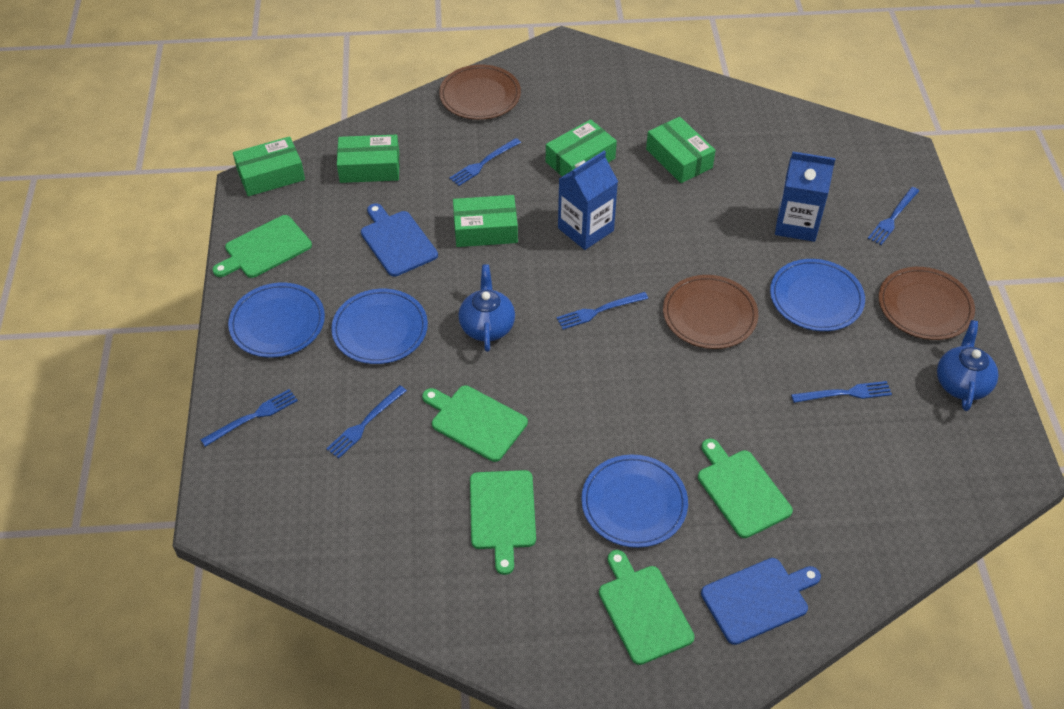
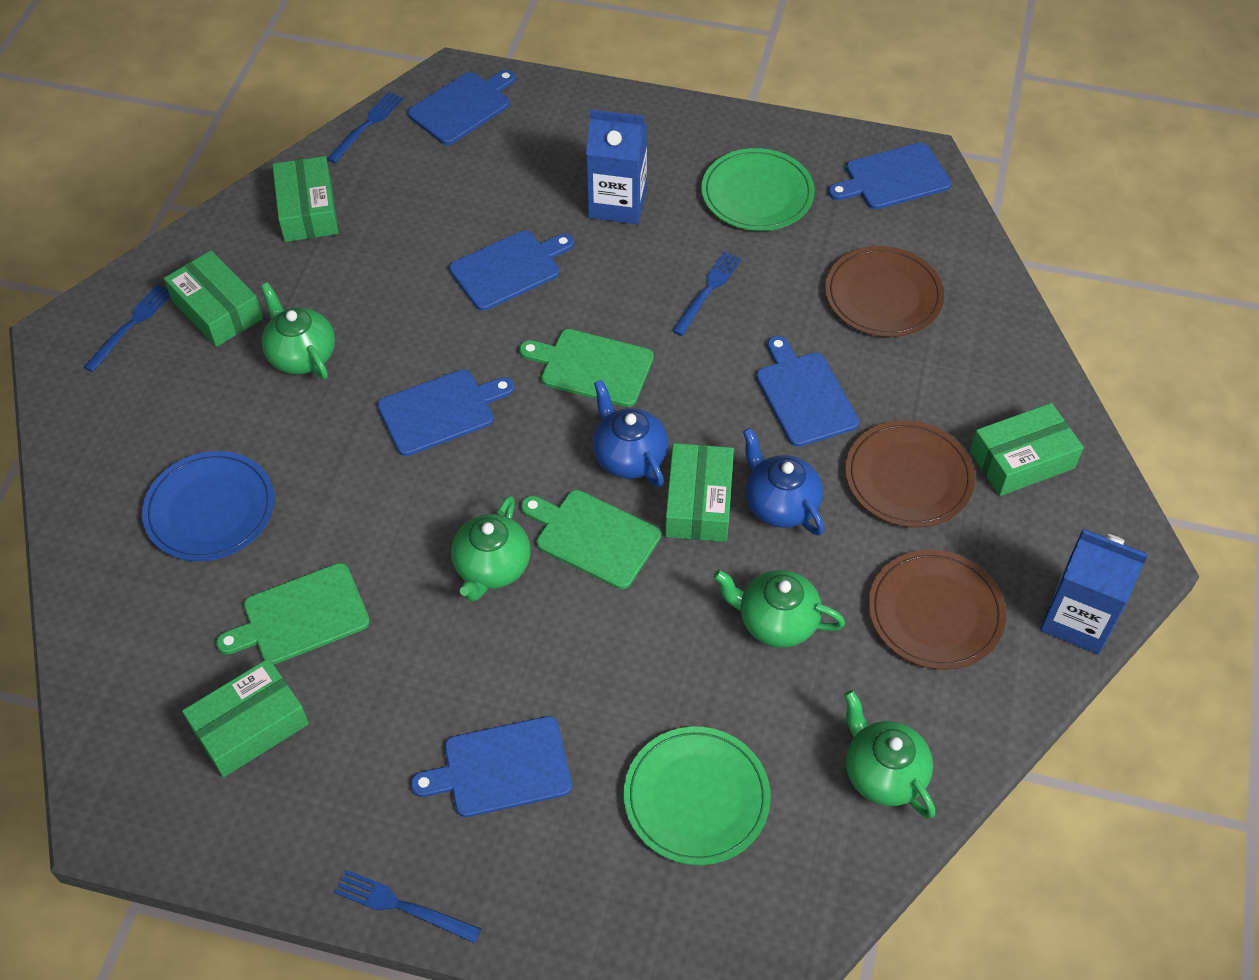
blue cutting board: [361,203,438,277] [701,558,821,645] = 2 -> [377,369,514,456] [408,70,516,145] [411,716,572,817] [449,230,574,311] [756,336,859,447] [828,143,952,209] = 6
blue fork: [201,389,298,447] [326,385,407,459] [449,138,521,186] [557,292,648,330] [791,381,892,403] [868,187,919,245] = 6 -> [84,284,170,372] [327,92,403,163] [335,870,481,943] [672,251,742,336] = 4
blue plate: [228,283,325,358] [331,289,428,364] [581,455,688,548] [770,259,865,331] = 4 -> [142,451,275,561] = 1
green cutting board: [212,215,312,278] [422,385,528,462] [470,470,536,575] [599,550,695,665] [698,438,793,538] = 5 -> [216,563,370,665] [519,329,654,407] [521,490,661,589] = 3
green plate: none = 0 -> [624,726,771,865] [702,148,815,231] = 2
green teapot: none = 0 -> [261,282,335,380] [451,496,530,601] [713,570,845,648] [844,690,935,819] = 4

